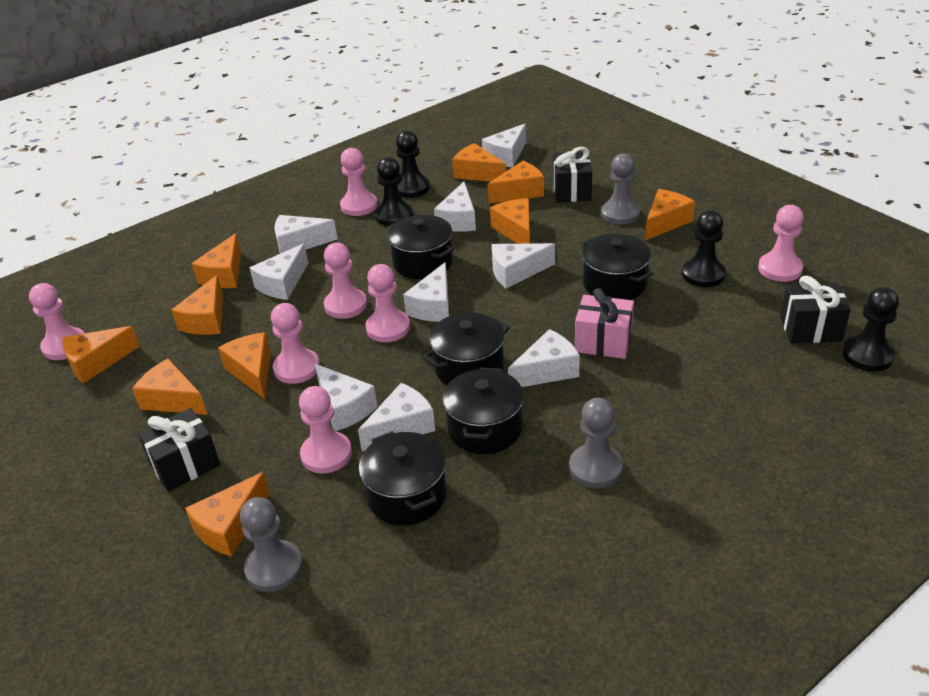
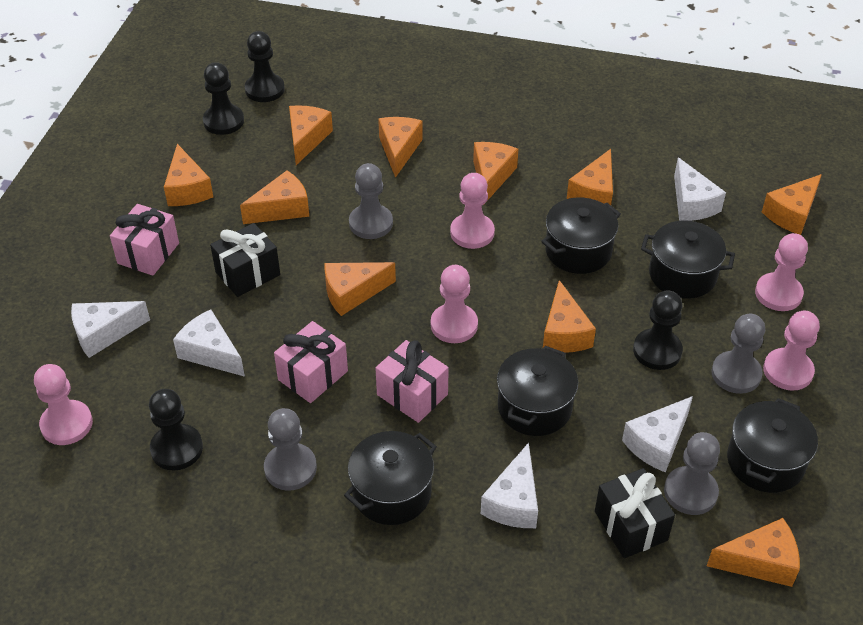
black gift: [138,408,220,492] [553,147,592,202] [780,276,851,343] = 3 -> [210,223,280,297] [595,468,675,558] = 2
grey pawn: [240,497,303,592] [569,398,623,488] [601,153,640,225] = 3 -> [264,408,317,491] [349,163,393,239] [664,432,720,515] [711,314,765,394] = 4
pink gift: [575,288,634,359] = 1 -> [110,204,179,276] [274,321,348,403] [375,340,449,423] = 3
pink pawn: [29,283,85,360] [271,303,320,384] [299,386,352,474] [324,242,367,319] [340,148,378,216] [366,264,410,342] [758,205,804,282] = 7 -> [34,364,93,445] [431,265,478,343] [450,173,495,249] [755,233,808,311] [763,311,820,391] = 5
white cheese: [250,243,308,300] [275,215,338,254] [315,364,377,431] [358,383,435,451] [403,262,449,322] [434,182,476,232] [482,124,526,167] [492,243,555,289] [508,329,580,387] = 9 -> [71,301,150,358] [173,310,245,377] [481,442,538,528] [622,396,693,473] [674,157,726,221] = 5

